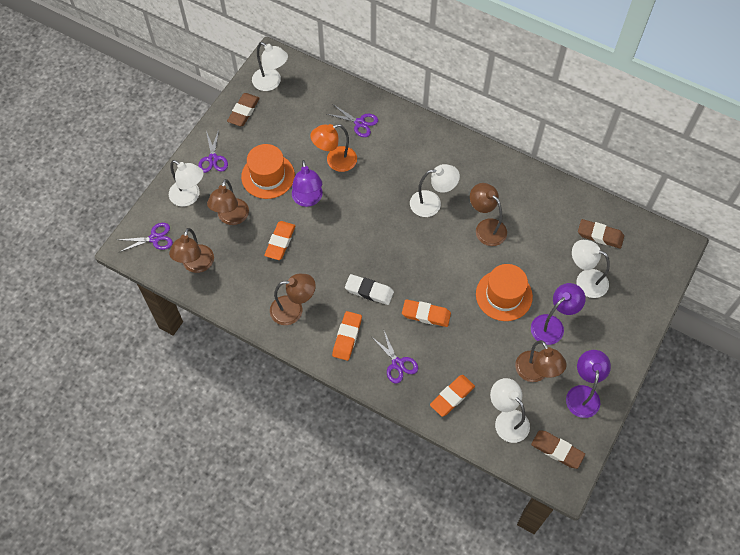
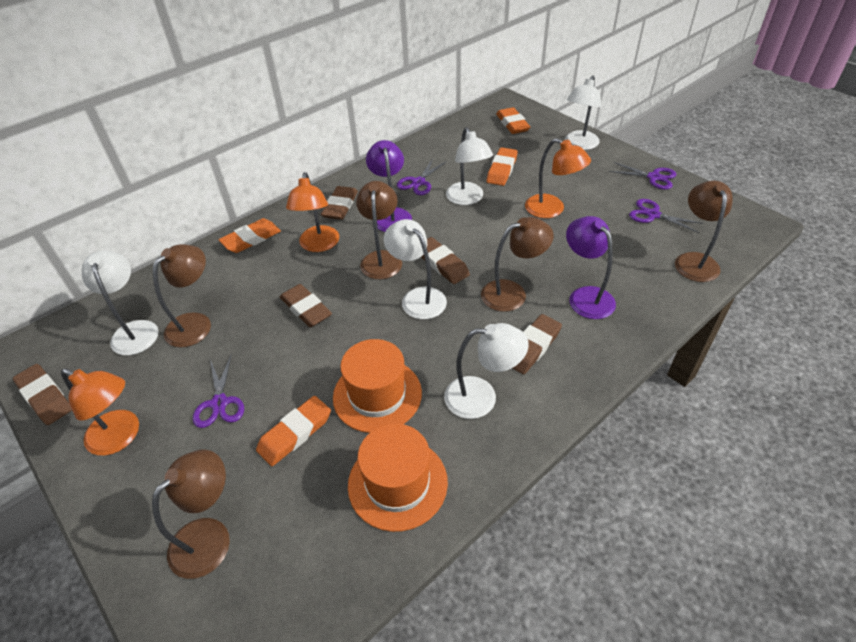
brown eraser: [227,93,260,126] [531,430,585,469] [578,219,624,249] = 3 -> [13,364,72,425] [280,284,332,327] [321,186,358,220] [421,237,470,284] [512,314,562,374] = 5
orange lamp: [310,124,357,172] = 1 -> [61,368,139,456] [286,172,339,252] [525,138,591,218] = 3
purple lamp: [292,160,323,207] [531,283,585,345] [566,350,611,418] = 3 -> [366,140,412,232] [566,216,616,319] = 2
white eraser: [345,274,394,305] = 1 -> none = 0

